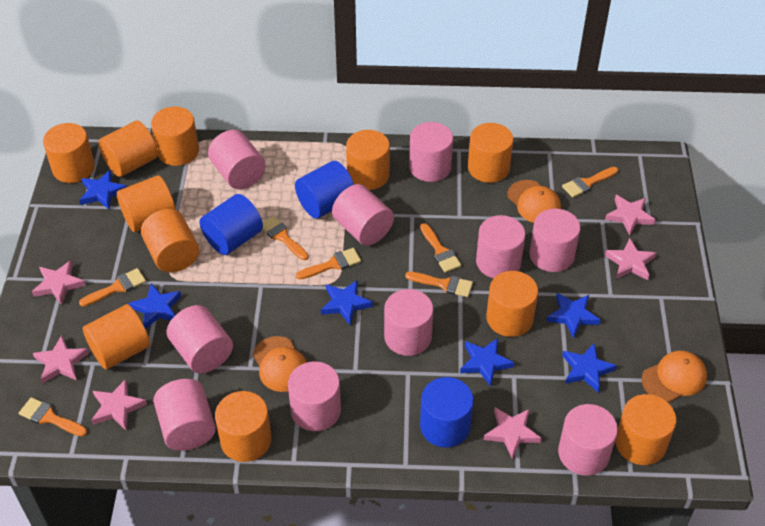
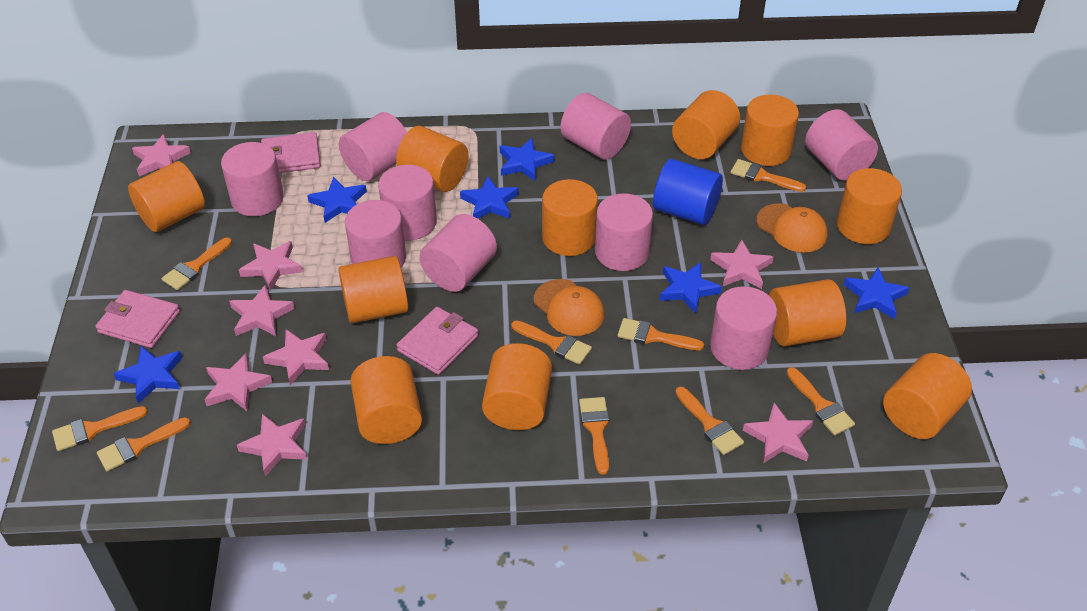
blue cylinder: [199,194,263,255] [295,161,354,219] [420,377,474,448] = 3 -> [653,159,723,225] = 1
orange brush: [19,397,87,437] [79,268,146,307] [263,216,308,260] [296,248,361,280] [405,272,473,297] [420,223,462,273] [562,167,618,198] = 7 -> [52,406,148,451] [97,417,190,471] [161,237,232,290] [511,320,592,365] [579,397,609,474] [617,318,704,350] [675,387,744,455] [730,159,806,192] [787,367,855,435] = 9
orange cap: [253,336,307,392] [507,180,561,223] [642,350,707,402] = 3 -> [534,279,605,336] [756,203,828,253] = 2
pink cylinder: [153,379,216,451] [166,305,233,373] [208,130,266,189] [288,362,341,431] [332,184,394,246] [384,289,433,356] [409,122,453,182] [476,215,525,278] [530,209,580,272] [558,404,618,476] = 10 -> [221,142,284,216] [339,112,407,181] [345,200,406,267] [378,165,437,240] [419,214,497,292] [560,93,631,160] [595,193,653,271] [710,286,777,370] [805,109,878,181] = 9
pink star: [32,260,86,305] [33,335,89,384] [91,379,147,430] [483,407,542,459] [604,238,656,280] [605,195,656,235] = 6 -> [132,134,191,176] [205,353,272,411] [229,285,295,336] [237,414,307,477] [239,241,303,291] [263,329,329,385] [710,239,773,289] [743,403,813,463] = 8
pink wallet: none = 0 -> [96,290,180,348] [261,132,321,173] [397,307,478,375] = 3

